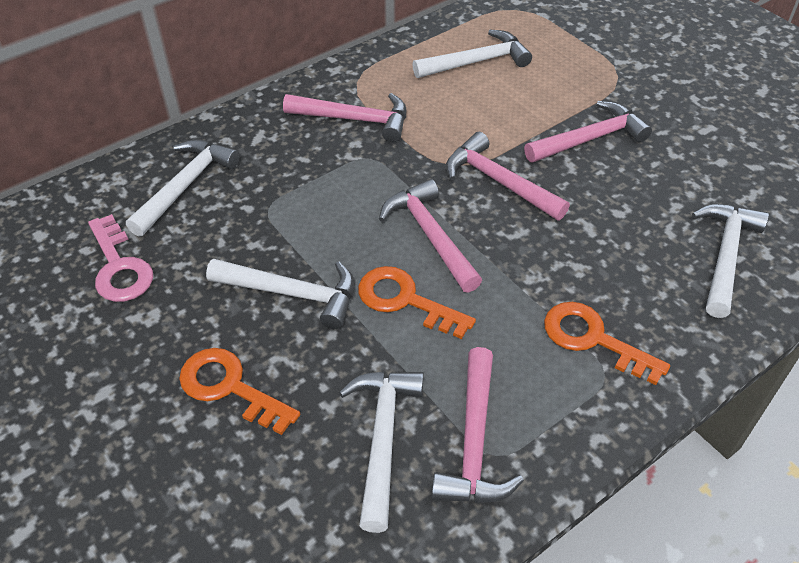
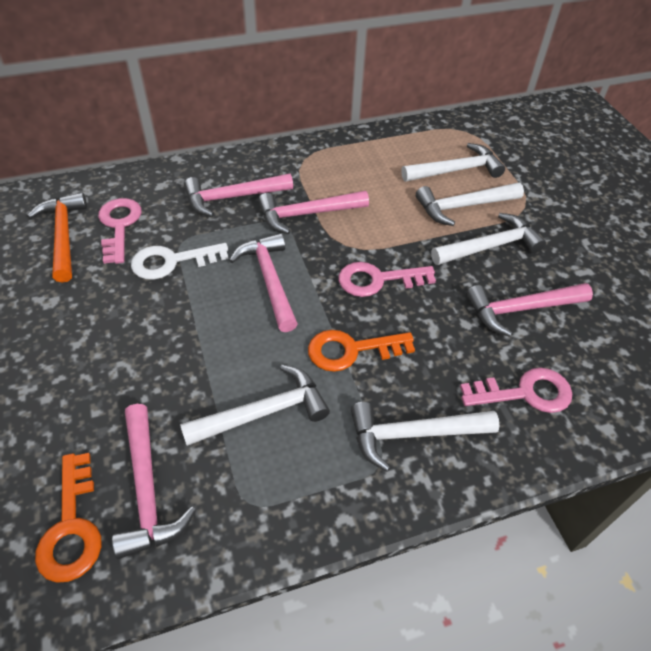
orange hammer: none = 0 -> [27,192,87,283] = 1
orange key: [179,348,300,435] [358,266,476,339] [544,302,670,385] = 3 -> [35,453,102,583] [308,330,415,372] = 2
pink key: [88,214,153,302] = 1 -> [98,198,142,264] [338,262,436,297] [460,368,572,413] = 3
white key: none = 0 -> [131,243,229,280] = 1

